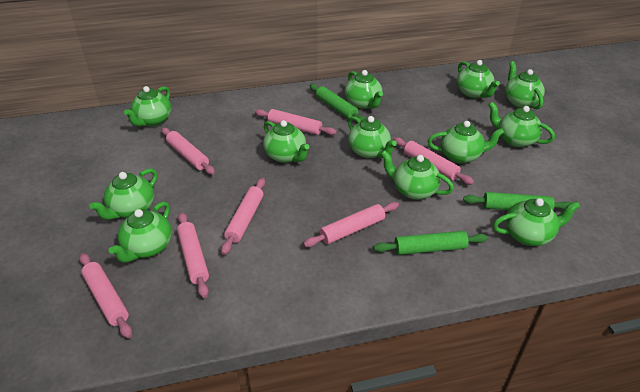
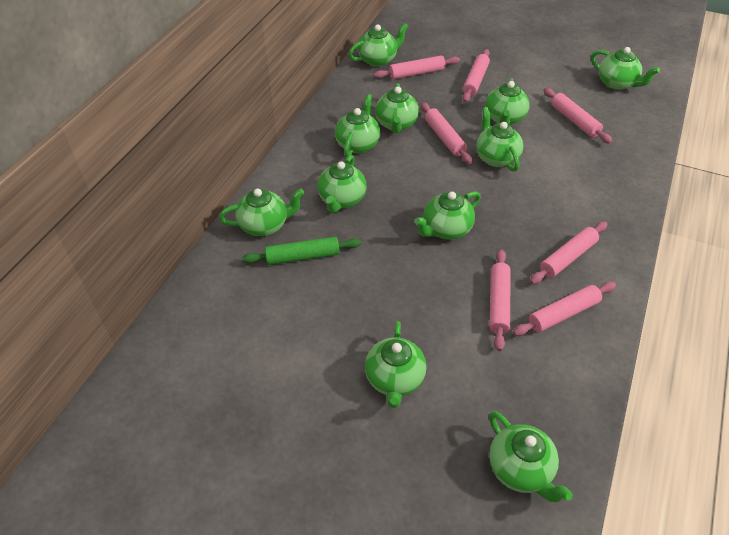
green rolling pin: [310,84,365,122] [374,231,488,255] [463,192,571,210] = 3 -> [242,237,361,265] = 1
green teapot: [89,168,157,220] [109,202,172,263] [124,86,171,126] [263,120,309,163] [344,70,383,109] [348,116,397,158] [381,150,454,200] [428,121,504,163] [457,60,500,98] [488,102,555,147] [493,198,580,246] [505,61,545,110] = 12 -> [219,188,305,236] [317,155,367,213] [335,94,380,157] [349,23,408,67] [365,321,427,408] [375,83,419,133] [414,191,481,240] [476,107,524,172] [485,78,530,125] [489,411,573,502] [591,47,660,90] = 11

